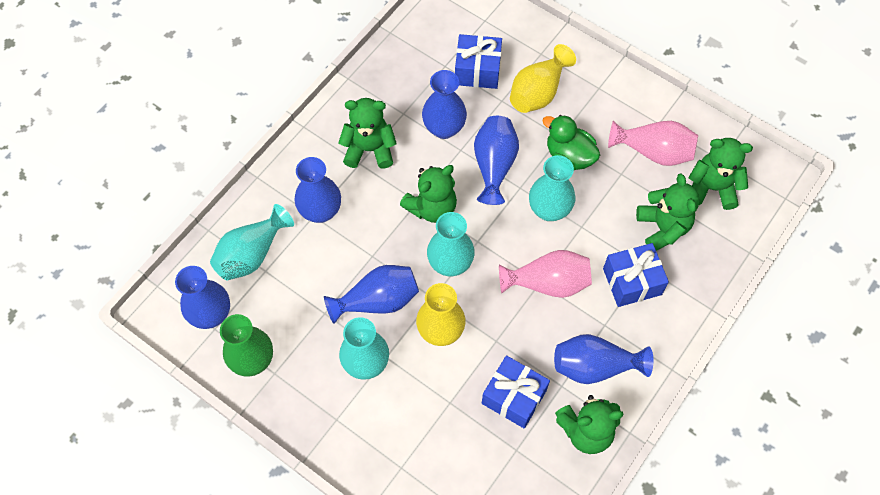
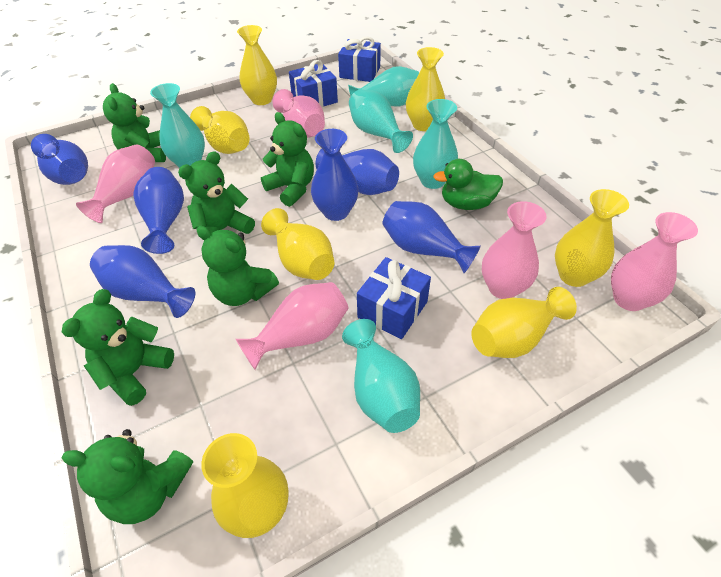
green teddy bear: [338,98,397,169] [400,165,457,223] [555,395,624,454] [636,174,700,251] [688,138,753,210] = 5 -> [62,289,174,406] [62,429,193,524] [103,83,166,162] [178,151,255,234] [196,226,279,306] [261,112,314,207] = 6
green vase: [220,314,273,376] = 1 -> none = 0
pink vase: [499,250,592,298] [608,121,698,166] = 2 -> [76,144,155,223] [236,282,348,370] [272,89,325,138] [482,201,547,299] [611,212,698,311] = 5
turquoise vase: [210,204,294,280] [339,317,389,380] [427,212,475,276] [529,155,576,221] = 4 -> [150,83,205,168] [342,319,420,433] [348,66,419,106] [349,89,413,153] [413,99,458,189] = 5
yellow vase: [416,283,466,346] [510,44,576,113] = 2 -> [190,106,250,154] [201,433,289,538] [237,25,277,105] [261,208,334,280] [406,47,445,131] [471,287,577,358] [555,189,629,287] = 7

